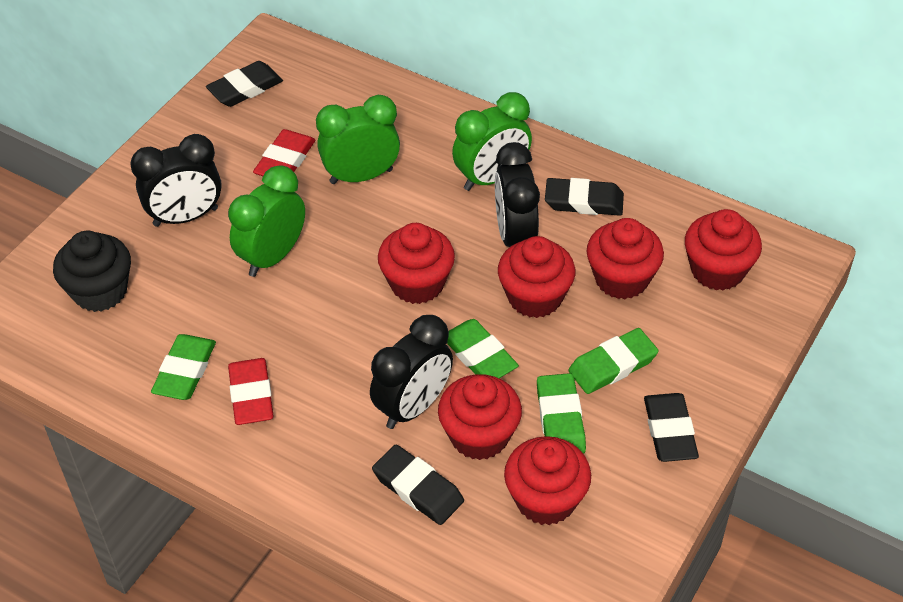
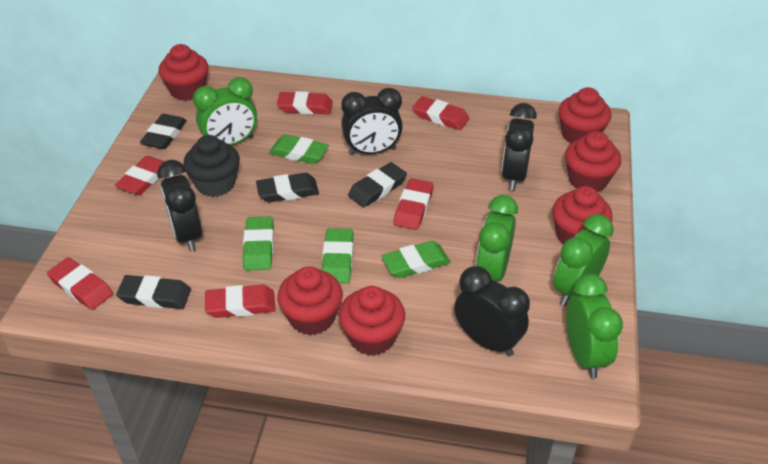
black clock: [130,134,222,227] [370,315,453,429] [495,142,540,247] = 3 -> [157,160,202,252] [341,88,403,155] [454,266,530,356] [501,103,537,191] = 4
green clock: [228,165,305,277] [316,95,400,184] [452,92,532,191] = 3 -> [193,77,257,145] [475,195,518,282] [553,214,614,306] [566,274,623,378] = 4
red eraser: [228,358,274,425] [253,129,315,176] = 2 -> [47,257,113,310] [115,156,165,195] [205,285,275,318] [277,91,333,114] [393,178,434,230] [412,96,469,130] = 6

